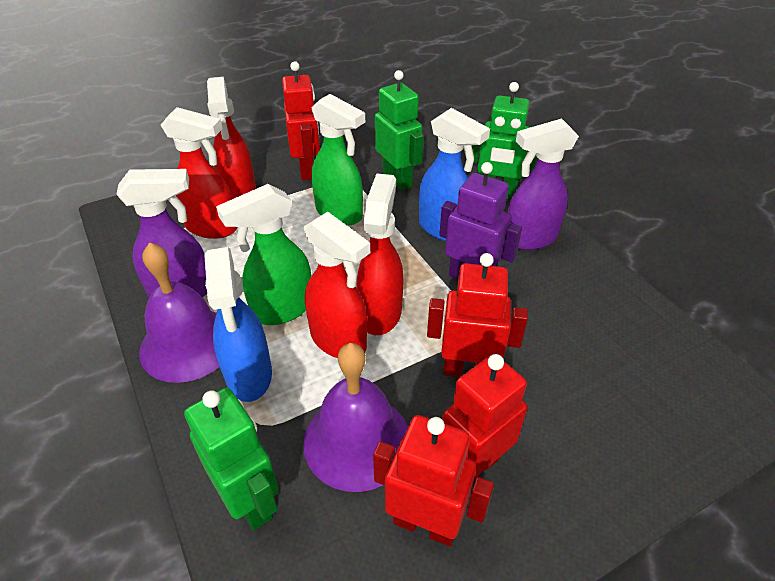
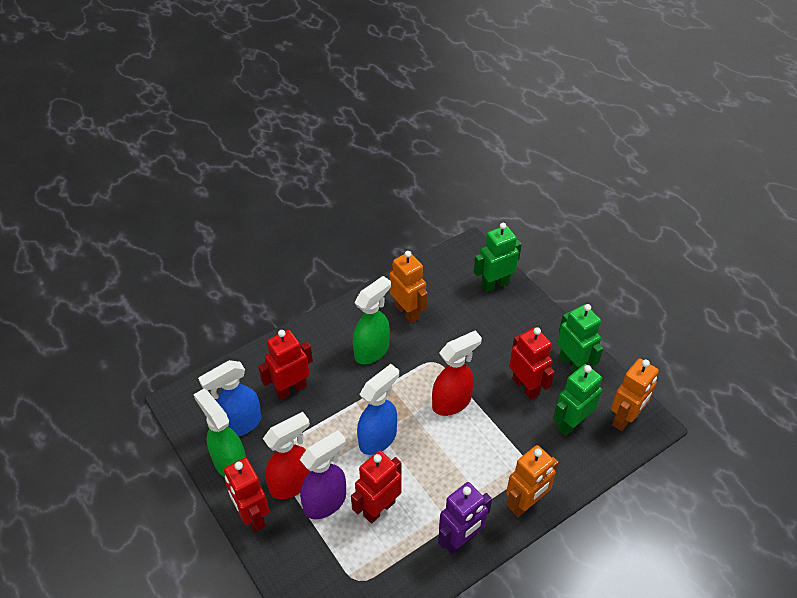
orange robot: none = 0 -> [389,251,428,323] [506,445,559,517] [611,358,659,431] = 3
purple bell: [139,242,219,383] [303,343,408,492] = 2 -> none = 0
purple spray bottle: [116,169,207,298] [507,118,579,250] = 2 -> [300,430,346,519] = 1
red spray bottle: [161,107,238,239] [207,77,256,199] [304,212,370,358] [357,173,404,335] = 4 -> [263,412,311,499] [432,331,482,416] = 2

